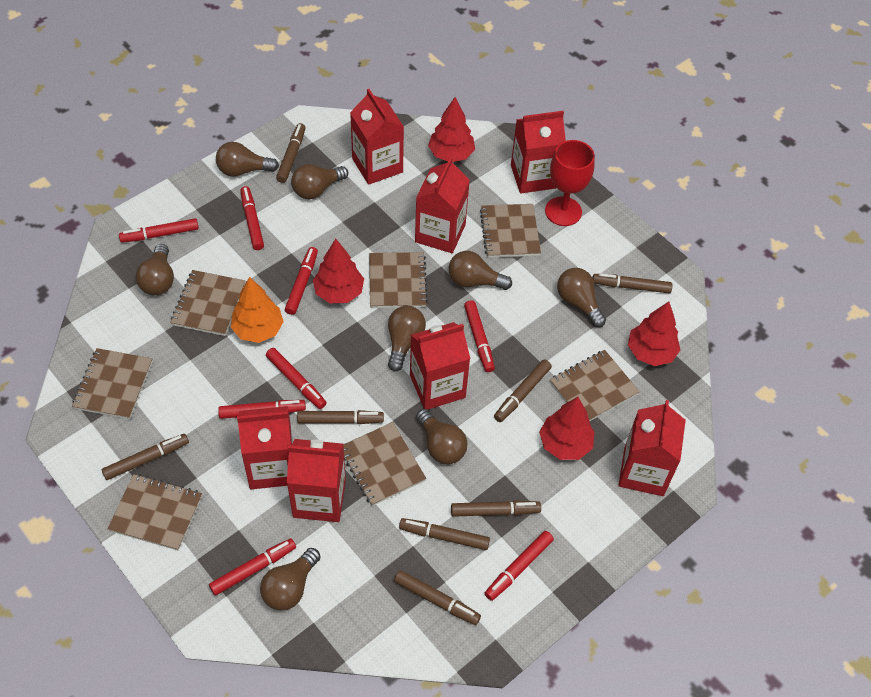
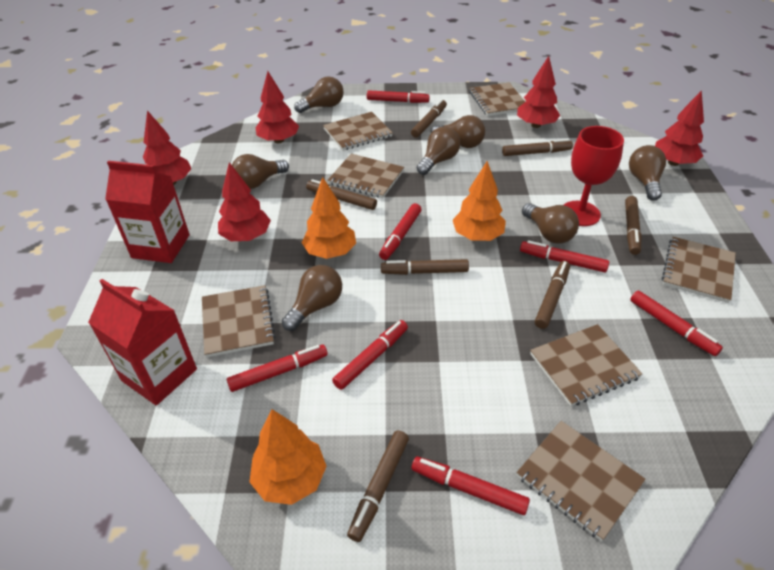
brown light bulb: [136,244,174,295] [216,142,279,177] [260,548,321,611] [291,164,348,199] [388,306,426,371] [416,409,467,465] [449,251,512,290] [557,268,606,327] = 8 -> [232,154,289,189] [282,265,342,331] [294,76,344,113] [417,127,460,175] [431,115,485,148] [522,203,579,244] [629,145,666,201] = 7
brown marker: [102,434,189,480] [276,123,306,183] [297,410,384,424] [394,570,481,625] [399,518,490,550] [451,500,541,517] [494,359,552,422] [593,273,672,293] = 8 -> [306,179,377,210] [347,431,409,542] [381,259,469,275] [411,99,447,138] [502,139,573,156] [535,261,570,329] [625,196,642,255] = 7
orange tree: [231,277,284,343] = 1 -> [249,409,327,505] [302,177,356,259] [453,161,506,241] = 3
red carton: [237,406,293,490] [287,439,346,522] [350,89,404,185] [410,322,470,410] [415,157,470,253] [511,111,566,194] [618,400,686,496] = 7 -> [88,279,197,406] [105,161,190,263] = 2
red marker: [119,218,199,243] [209,538,296,595] [218,400,306,419] [241,186,264,250] [266,348,327,409] [285,247,318,315] [464,300,495,372] [485,531,554,601] = 8 -> [227,344,328,392] [332,320,408,390] [367,90,430,103] [379,203,421,260] [411,456,530,515] [520,240,609,273] [630,291,723,356] = 7
red tree: [313,239,364,303] [428,97,475,162] [539,397,595,460] [628,302,680,366] = 4 -> [143,110,192,185] [218,162,271,241] [255,71,299,143] [517,56,560,128] [655,90,704,166] = 5

